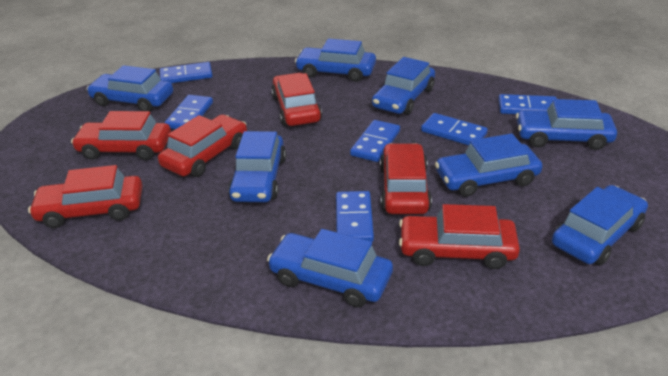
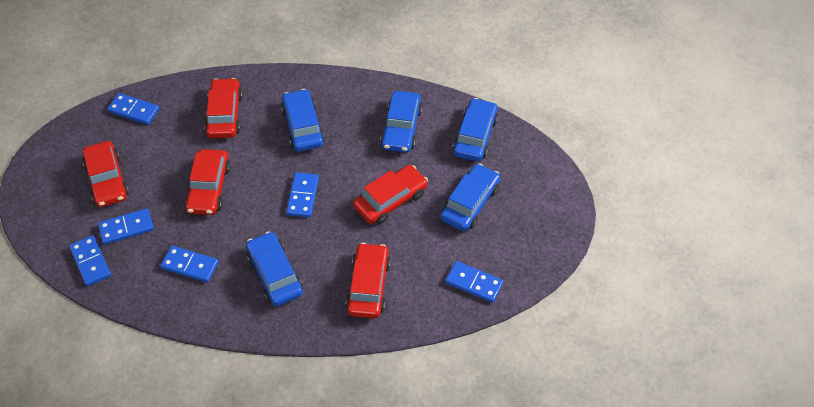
blue car: [87,65,173,111] [228,131,286,202] [267,229,393,307] [295,39,376,82] [372,57,435,115] [435,134,543,197] [516,99,617,150] [552,185,648,265] = 8 -> [246,231,303,306] [281,89,325,152] [380,91,422,152] [441,163,500,231] [453,98,498,161] = 5
red car: [28,165,142,228] [71,111,171,160] [158,114,247,177] [271,73,322,126] [380,143,432,214] [399,204,520,269] = 6 -> [83,141,129,207] [185,149,231,215] [205,78,243,138] [346,243,391,318] [353,165,428,224] = 5

